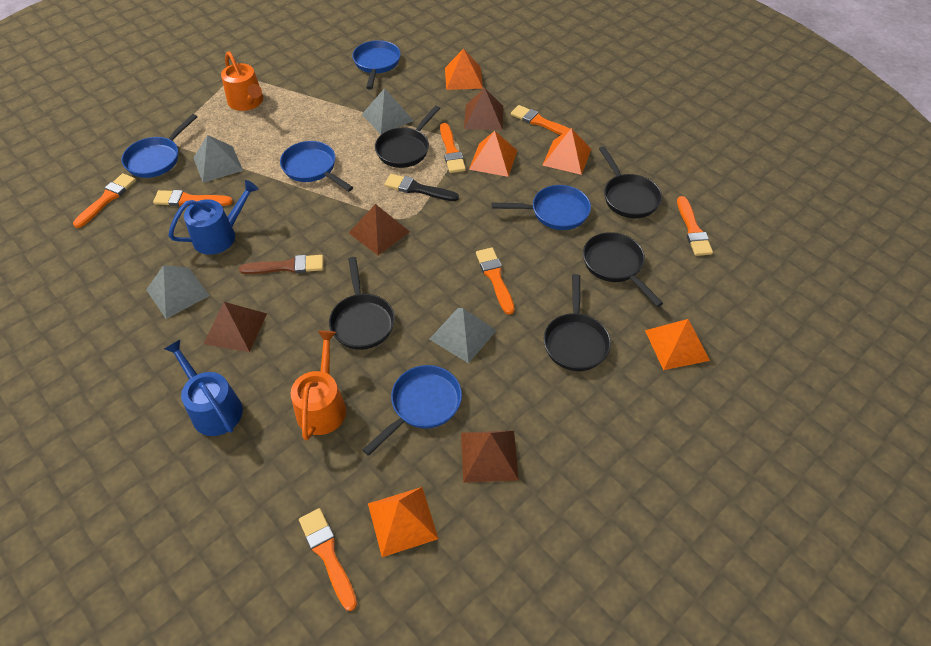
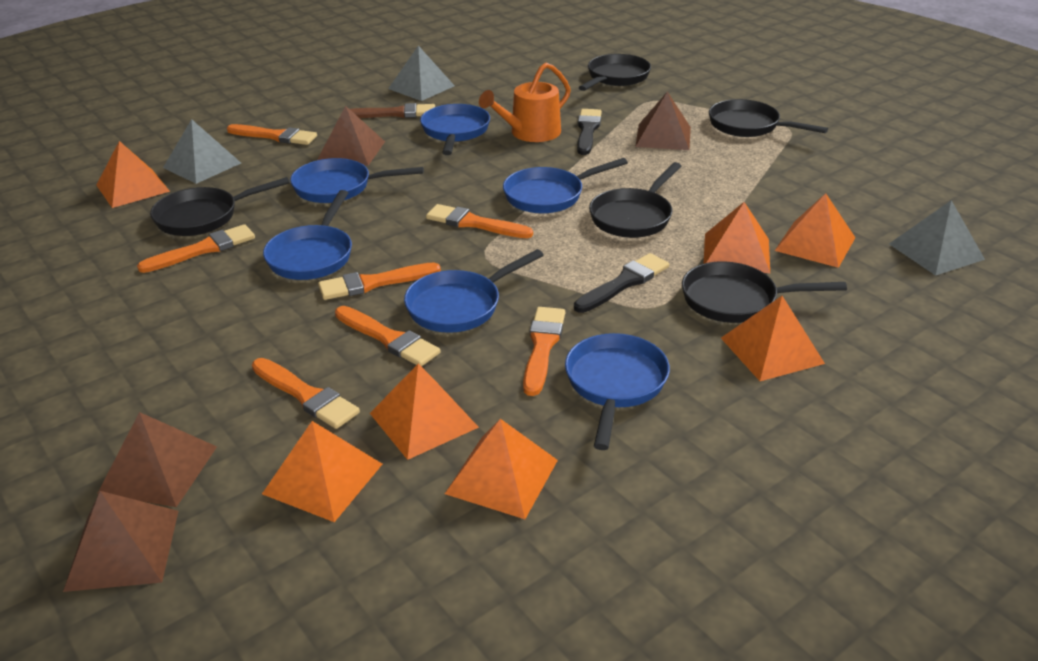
black brush: [384,174,459,201] = 1 -> [574,253,669,313] [577,109,602,155] = 2
blue pan: [122,114,197,178] [280,141,353,192] [352,40,401,89] [363,365,462,456] [492,185,591,230] = 5 -> [263,190,352,280] [290,158,424,203] [404,249,544,333] [420,104,490,155] [503,158,628,214] [565,333,670,450] = 6
blue watering can: [164,340,243,436] [168,180,259,255] = 2 -> none = 0
grey pyramid: [146,265,209,319] [193,135,243,183] [362,88,414,135] [429,308,497,363] = 4 -> [163,119,241,184] [388,46,455,101] [889,200,985,276] = 3
orange pyramid: [368,487,438,557] [445,49,483,90] [469,131,517,177] [543,128,591,175] [645,319,710,370] = 5 -> [96,141,170,208] [262,421,382,522] [370,364,479,460] [445,419,558,519] [703,202,770,273] [721,296,825,381] [775,193,856,268] = 7
orange watering can: [221,52,263,111] [291,331,346,440] = 2 -> [479,63,571,142] = 1

